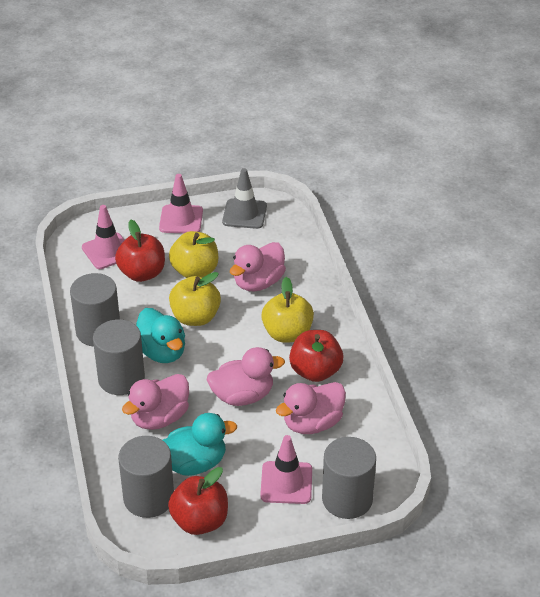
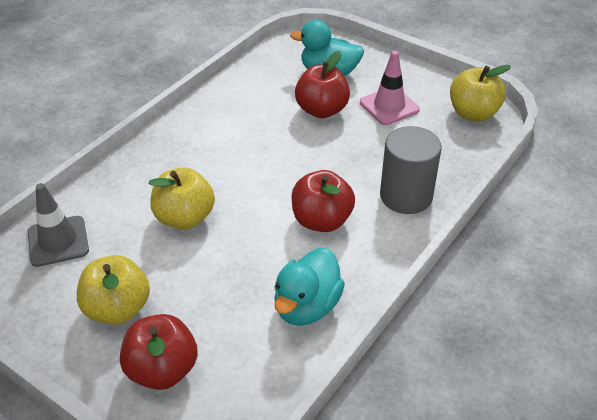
grey cylinder: [70,273,120,346] [93,319,145,395] [118,436,174,518] [322,437,376,519] = 4 -> [380,126,442,214] = 1
pink duck: [122,374,189,430] [207,347,285,406] [230,242,286,291] [276,382,346,434] = 4 -> none = 0
pink traffic cone: [82,205,125,269] [159,174,203,233] [260,435,312,504] = 3 -> [360,51,420,125] = 1

